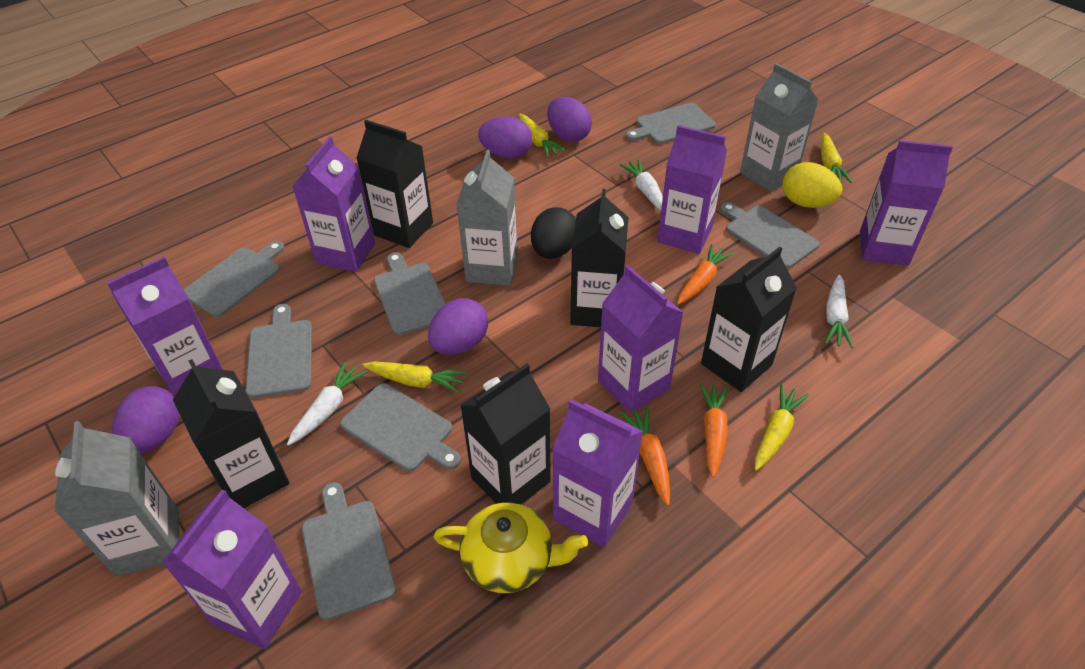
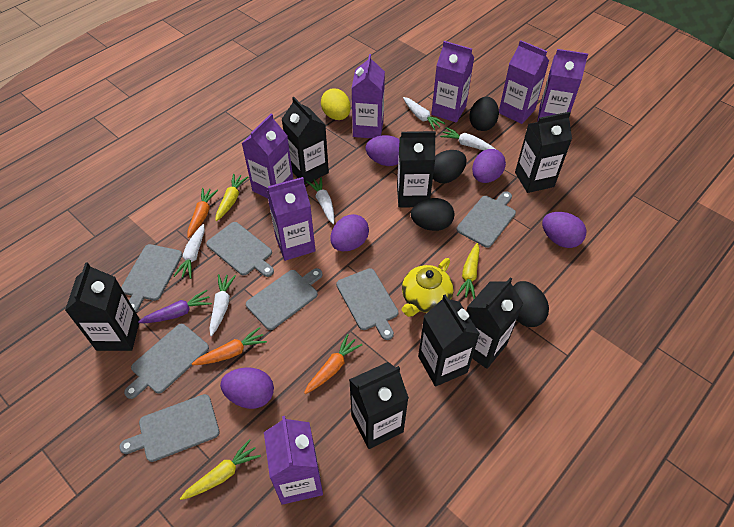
black carton: [173,359,290,508] [356,120,433,248] [460,364,551,504] [570,189,629,327] [701,246,797,392] = 5 -> [65,262,140,351] [281,97,329,185] [349,362,409,449] [397,131,436,208] [418,294,480,387] [466,277,523,369] [515,112,572,193] = 7
black egg: [531,207,576,259] = 1 -> [411,198,454,231] [433,150,467,183] [469,97,499,131] [513,281,549,327] = 4
grey carton: [55,421,179,577] [457,150,518,286] [740,63,819,192] = 3 -> none = 0
purple carrot: none = 0 -> [138,290,212,323] = 1
purple egg: [112,386,179,454] [428,298,488,355] [478,116,532,159] [547,97,592,142] = 4 -> [220,368,274,409] [330,214,369,251] [366,135,400,166] [472,149,506,183] [542,212,586,248] = 5
white carrot: [287,362,367,446] [620,159,663,210] [825,275,853,348] = 3 -> [174,224,205,279] [209,274,236,336] [306,177,334,224] [403,97,446,130] [440,127,495,150] = 5
yellow carrot: [362,361,467,393] [519,114,566,158] [755,384,809,471] [821,133,852,183] = 4 -> [180,439,261,500] [215,174,248,221] [457,243,480,299] = 3

